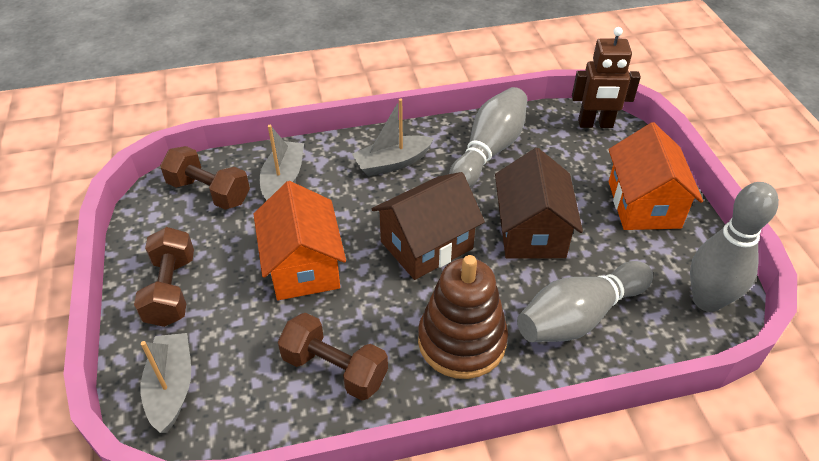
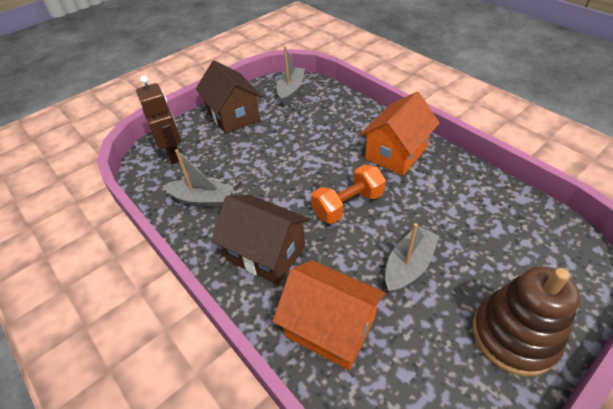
brown dumbbell: [134,227,194,327] [160,146,250,210] [278,313,388,400] = 3 -> none = 0
grey bowling pin: [449,87,527,187] [517,261,653,342] [690,182,779,312] = 3 -> none = 0
orange dumbbell: none = 0 -> [311,165,386,224] = 1

